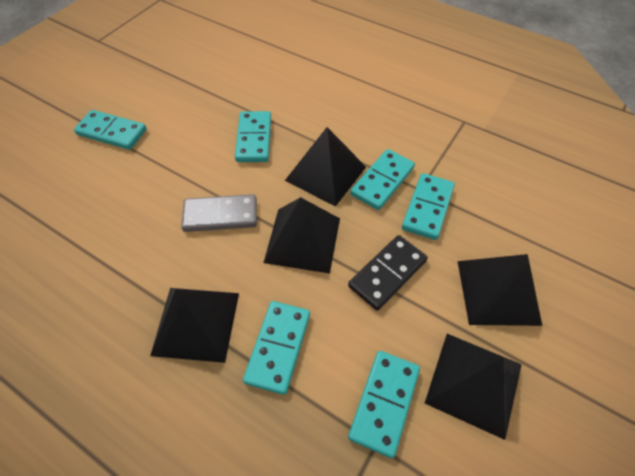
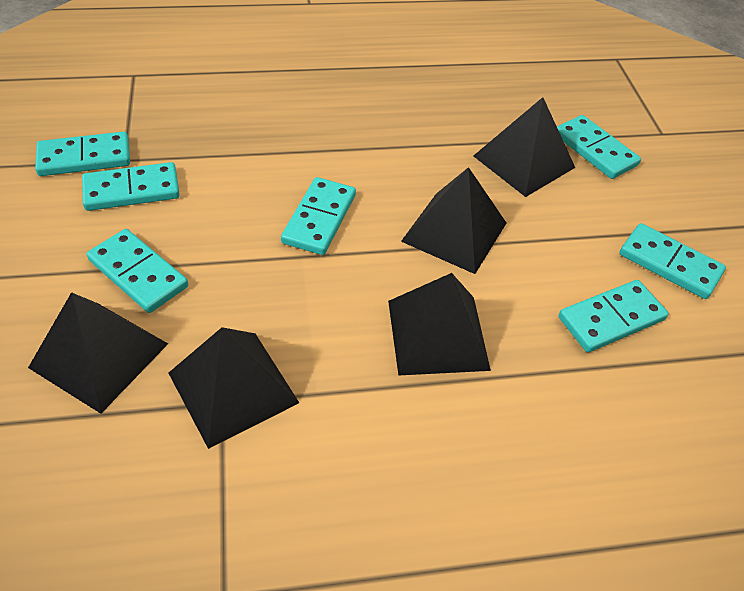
black domino: [348,235,428,311] = 1 -> none = 0
grey domino: [181,194,257,232] = 1 -> none = 0
turquoise domino: [74,110,147,150] [235,111,271,162] [243,301,310,395] [348,351,420,458] [350,149,415,210] [402,173,455,240] = 6 -> [35,132,130,176] [82,162,180,211] [87,229,188,313] [281,177,356,255] [557,115,641,179] [559,280,669,352] [619,223,726,299] = 7

